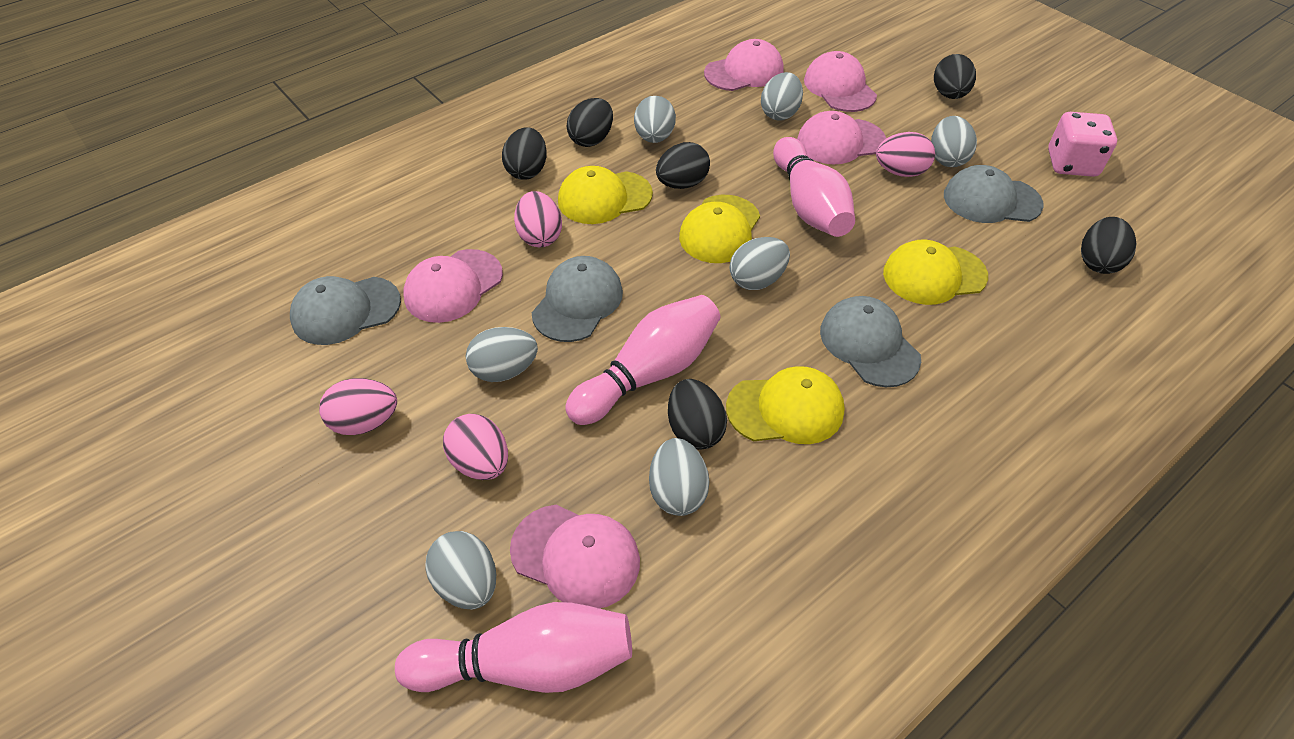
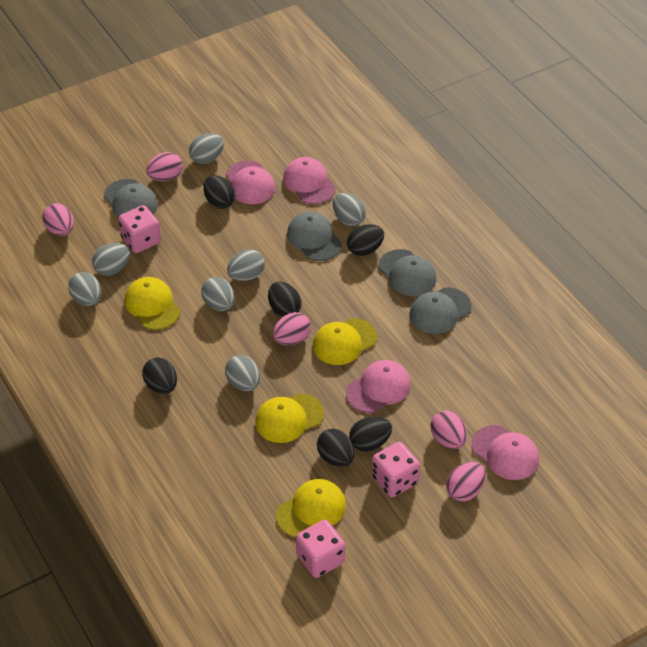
pink bowling pin: [395,602,632,693] [565,295,720,425] [773,137,855,237] = 3 -> none = 0
pink cap: [404,249,503,323] [510,505,640,608] [704,39,784,91] [797,111,886,164] [804,51,877,112] = 5 -> [226,161,275,204] [283,157,336,204] [346,360,411,413] [471,425,539,480] = 4
pink dice: [1048,112,1117,177] = 1 -> [118,205,161,253] [296,520,345,578] [372,442,420,497] = 3
pink egg: [319,378,397,435] [443,414,508,480] [514,191,562,247] [876,132,935,177] = 4 -> [42,203,74,236] [146,152,183,181] [273,312,311,345] [431,411,467,449] [446,462,485,502] = 5

